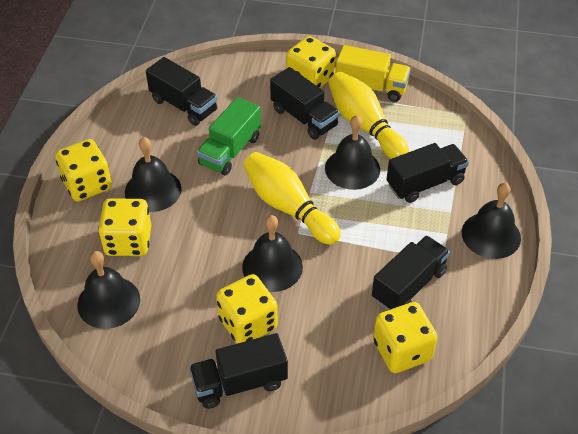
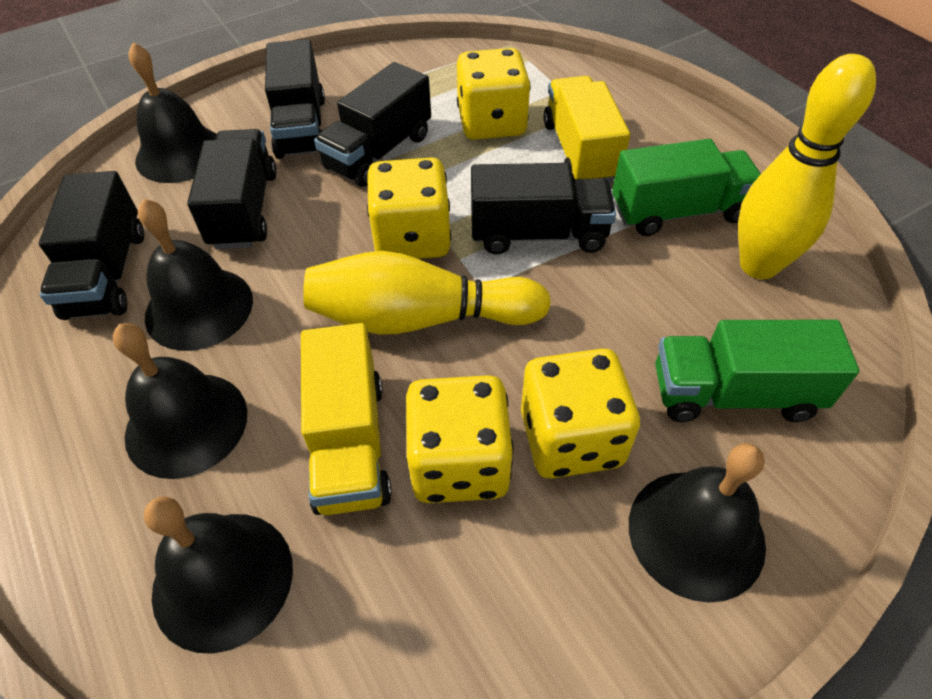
green truck: [197,97,261,176] = 1 -> [612,139,761,236] [655,320,859,422] = 2
yellow dice: [55,139,112,202] [98,198,151,256] [216,274,278,344] [286,36,336,88] [373,302,438,373] = 5 -> [367,157,451,259] [406,375,514,503] [457,48,531,140] [521,349,640,479] = 4
yellow truck: [336,45,411,102] = 1 -> [301,323,392,515] [544,76,630,182] = 2

